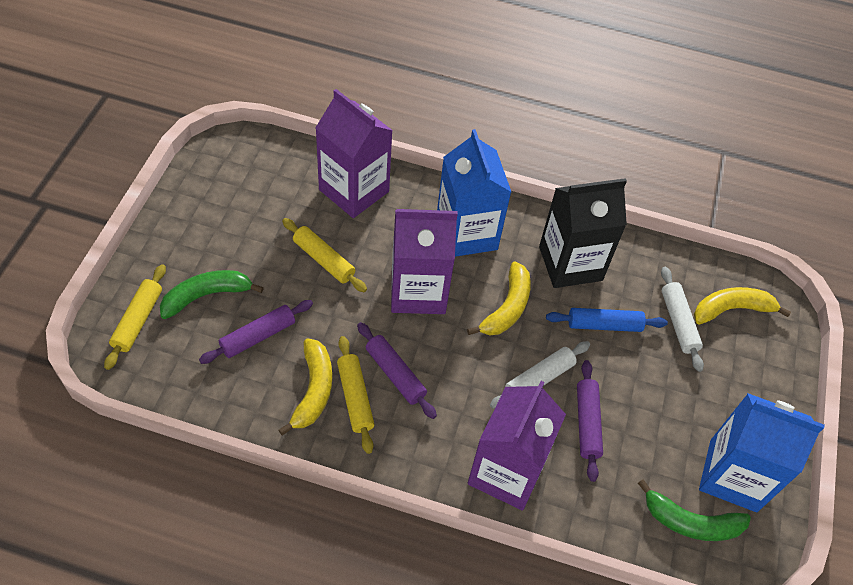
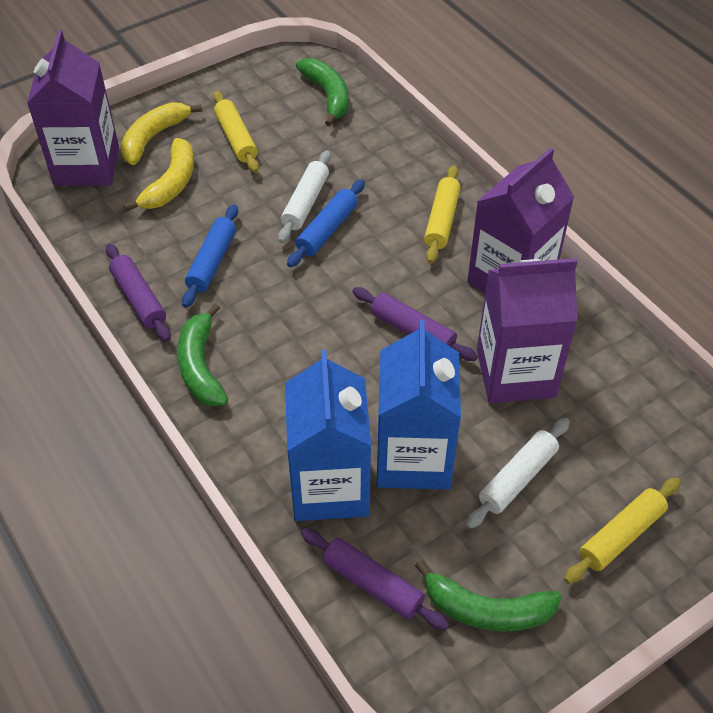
black carton: [539,178,627,288] = 1 -> none = 0
blue rolling pin: [546,308,668,332] = 1 -> [182,204,238,308] [287,179,365,267] = 2
green banana: [160,270,264,319] [638,479,751,541] = 2 -> [177,303,228,407] [296,58,349,126] [415,560,562,632] = 3
yellow banana: [279,338,332,436] [467,261,531,335] [694,287,791,325] = 3 -> [121,102,202,165] [124,138,194,211] = 2

